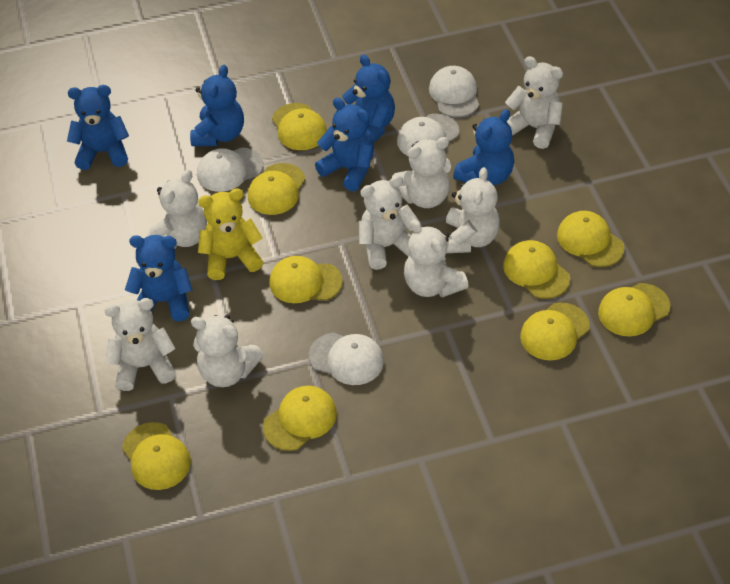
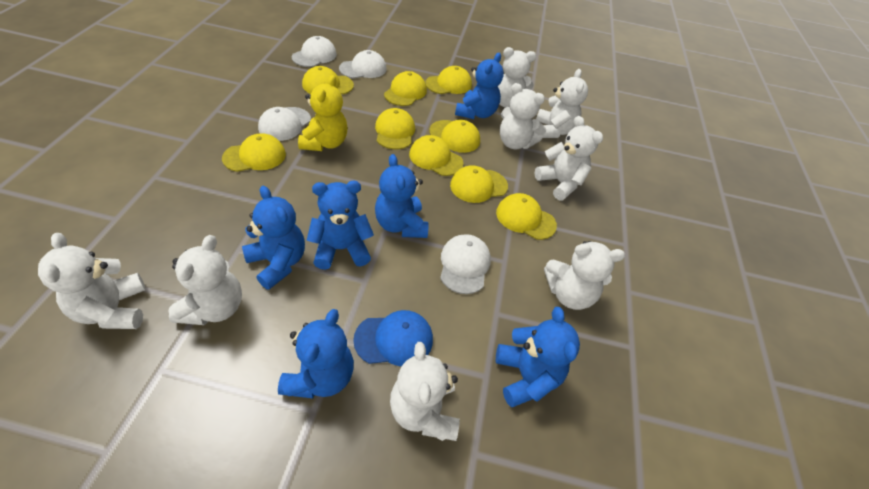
blue cap: none = 0 -> [353,310,433,366] = 1

